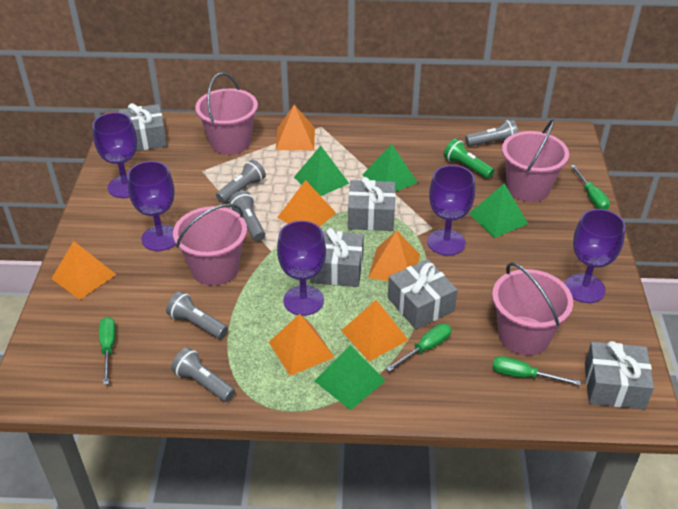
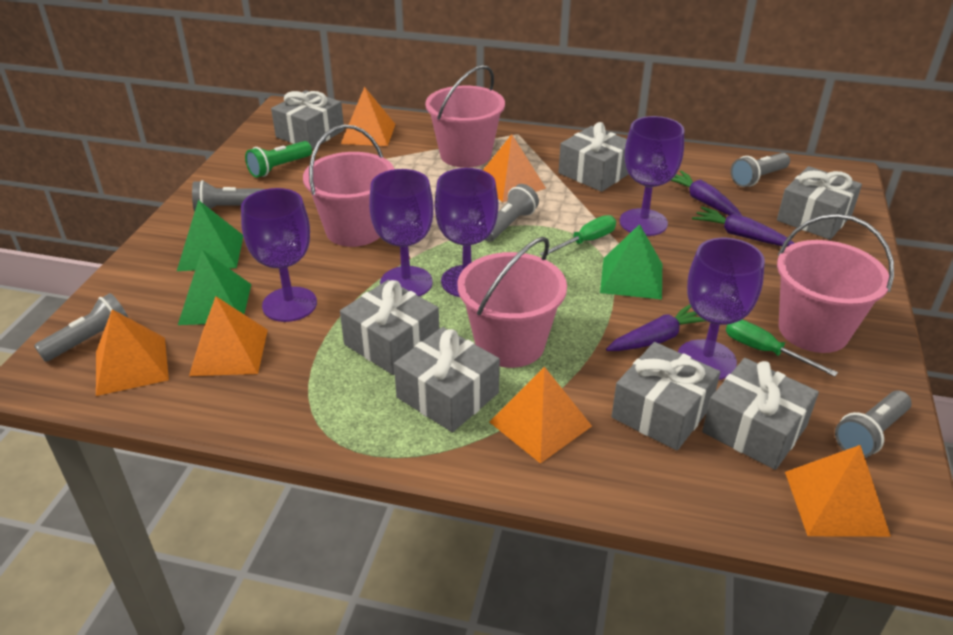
green pyramid: [294,146,349,196] [314,345,386,410] [362,144,418,192] [469,183,528,238] = 4 -> [177,200,243,271] [178,250,251,325] [600,224,662,299] = 3
green screwdriver: [99,317,116,385] [386,323,452,372] [492,356,581,385] [571,165,610,210] = 4 -> [540,215,616,256] [726,320,838,377] = 2
grey gift: [119,103,167,151] [310,228,364,287] [348,177,396,231] [388,259,457,329] [585,341,654,409] = 5 -> [271,90,344,149] [340,280,439,375] [394,327,500,432] [559,122,628,192] [611,342,720,451] [702,358,819,470] [777,166,862,240] = 7
purple carrot: none = 0 -> [606,304,705,351] [670,170,742,216] [692,207,794,246] = 3

